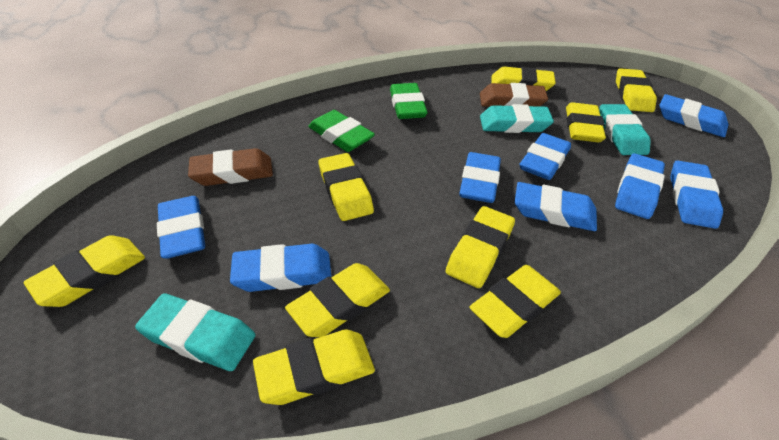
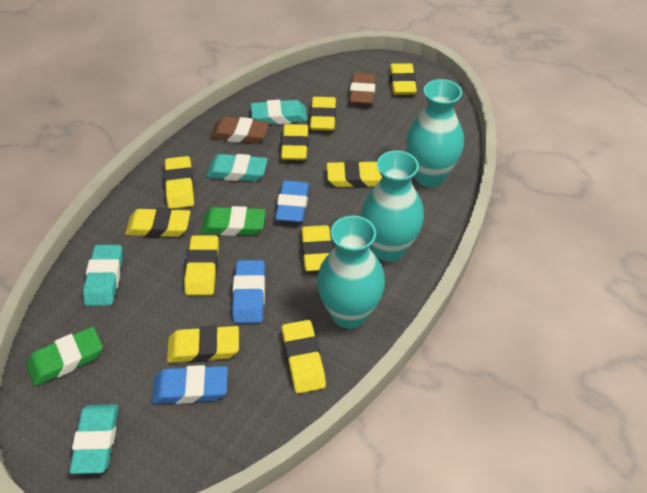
blue eraser: [157,196,205,259] [230,244,331,292] [459,152,501,203] [515,182,597,231] [519,133,571,180] [615,153,665,219] [660,94,728,137] [670,160,723,229] = 8 -> [152,365,228,404] [232,260,265,323] [275,180,309,222] = 3
turquoise eraser: [135,293,255,371] [480,104,554,133] [599,104,651,155] = 3 -> [69,404,119,474] [83,245,123,306] [206,154,268,182] [251,100,308,124] = 4
turquoise vase: none = 0 -> [317,216,385,329] [361,151,424,262] [406,79,464,187] = 3
yellow eraser: [23,235,145,307] [253,330,375,405] [285,263,390,337] [319,153,374,221] [445,206,515,288] [470,265,561,338] [491,67,556,91] [566,102,606,142] [616,68,657,112] = 9 -> [125,208,190,237] [164,156,194,209] [167,325,239,363] [184,235,219,295] [281,124,309,160] [282,320,326,394] [301,225,333,271] [310,97,336,131] [327,160,382,188] [390,63,417,95] = 10

